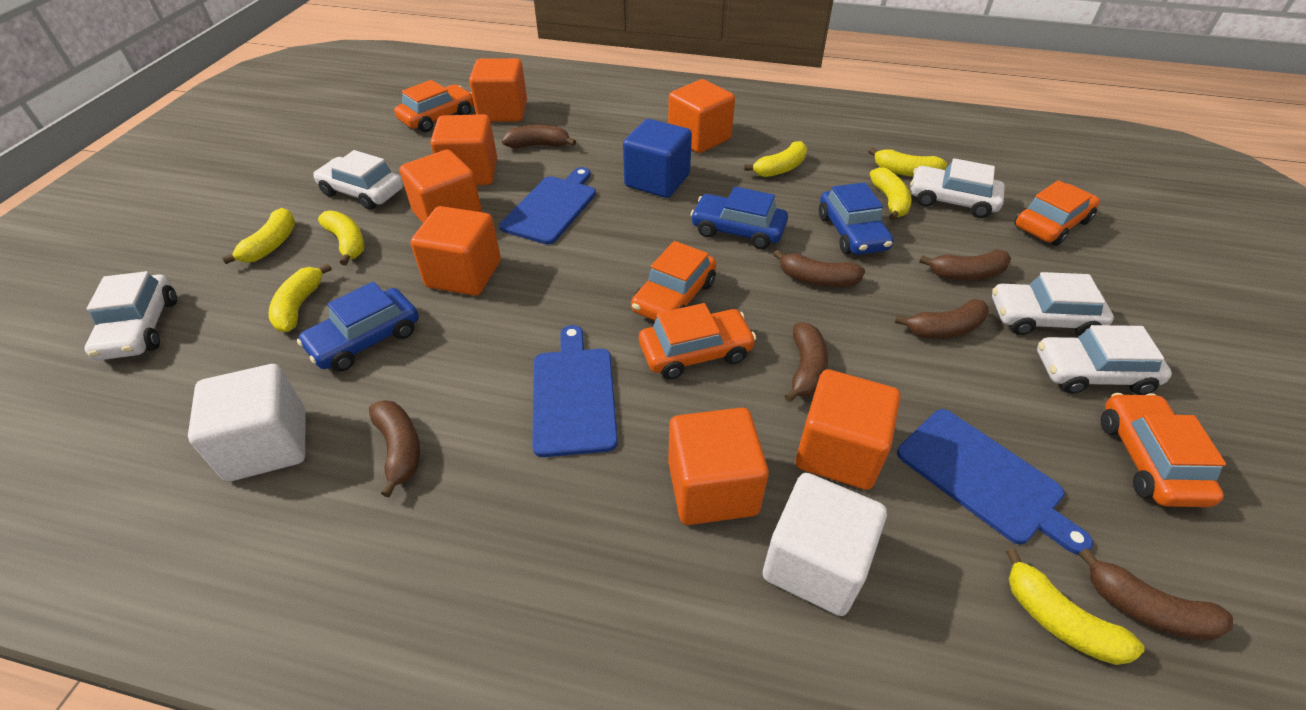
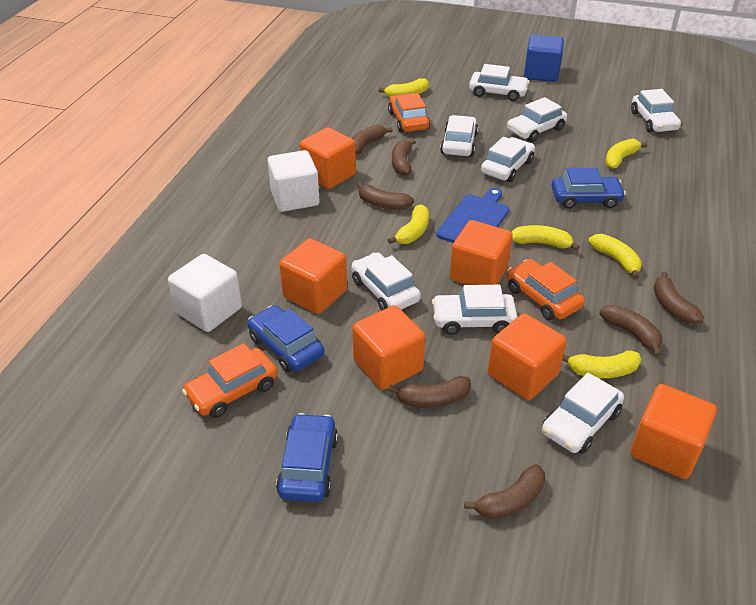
blue cutting board: [499,167,596,245] [532,325,618,457] [897,409,1093,555] = 3 -> [436,188,509,243] = 1
orange car: [394,80,474,132] [631,241,716,321] [639,303,756,379] [1014,180,1100,246] [1101,393,1226,507] = 5 -> [182,343,278,418] [388,93,430,133] [507,259,585,320] = 3
orange cube: [399,150,482,223] [410,206,501,296] [430,114,497,185] [469,58,527,122] [668,79,735,153] [668,408,769,525] [796,369,901,490] = 7 -> [279,238,347,314] [300,127,356,189] [352,305,425,390] [450,220,513,285] [488,313,567,400] [630,384,717,479] = 6
white car: [85,271,177,360] [313,150,403,210] [910,158,1005,218] [992,272,1114,336] [1037,325,1172,395] = 5 -> [351,252,421,311] [432,285,517,335] [440,115,478,157] [469,64,529,101] [481,137,535,182] [507,97,567,142] [542,373,624,454] [631,89,681,132] = 8
yellow banana: [222,208,295,264] [269,263,332,332] [318,210,364,265] [744,141,807,177] [868,147,947,177] [870,167,912,221] [1006,548,1144,665] = 7 -> [379,79,429,97] [388,204,429,244] [512,225,580,251] [563,351,641,378] [588,234,642,279] [605,138,647,169] = 6

